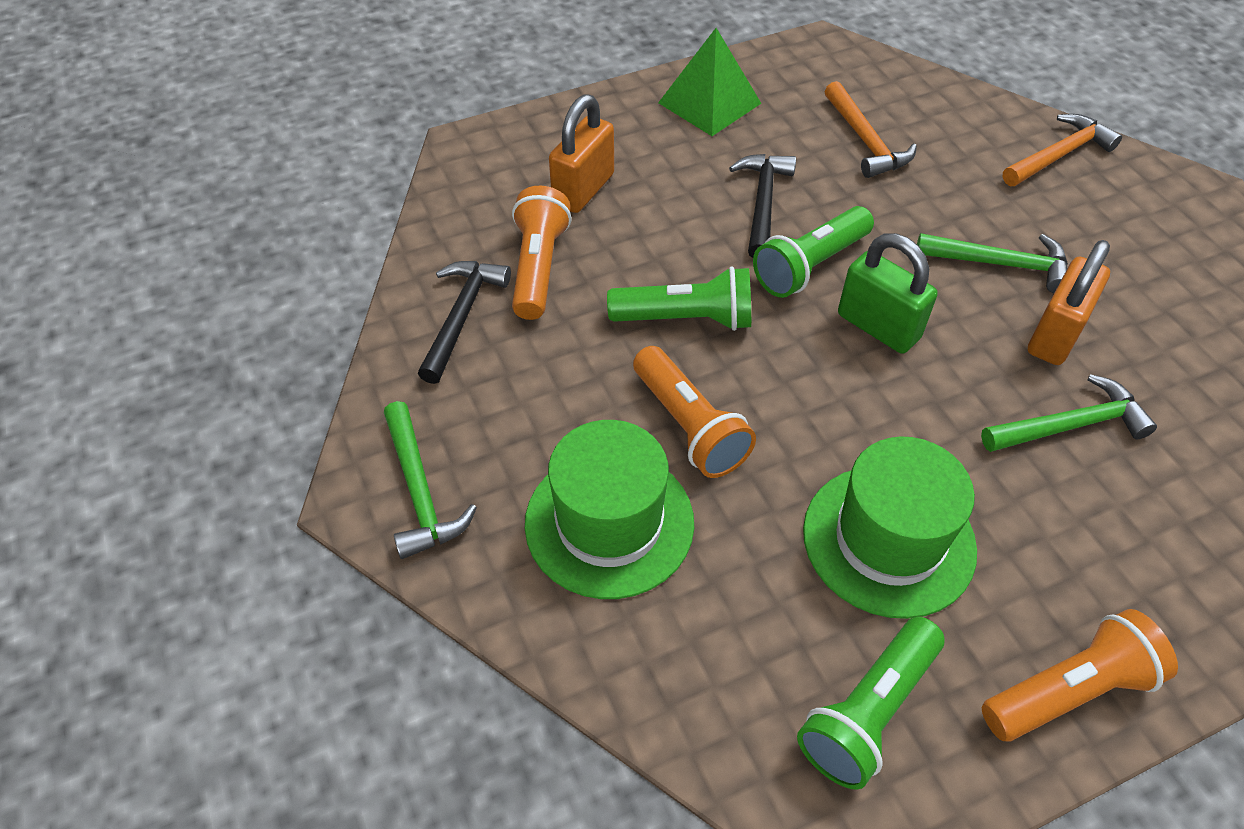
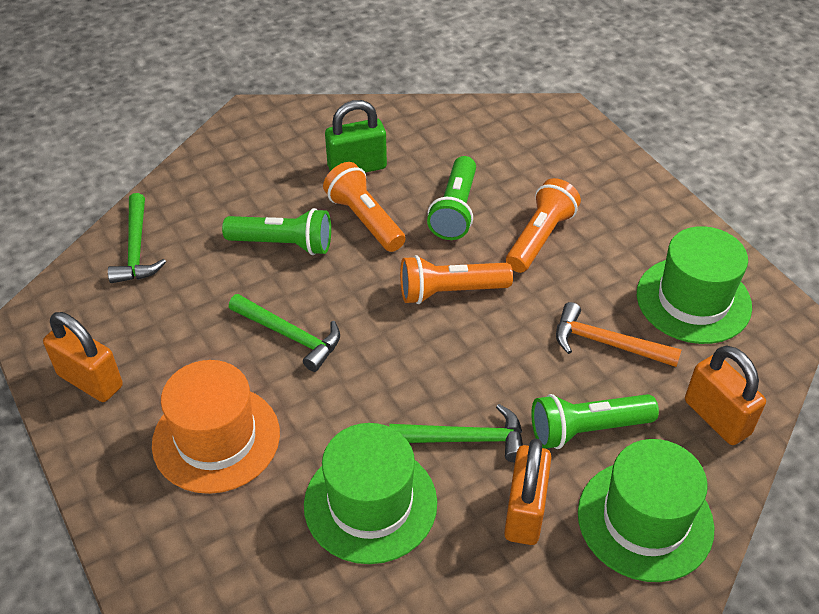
black hammer: [418,261,511,384] [729,154,796,258] = 2 -> none = 0
green hat: [525,420,694,599] [803,436,977,619] = 2 -> [304,423,437,564] [578,439,715,582] [637,226,752,344] = 3
green pyramid: [658,28,762,136] = 1 -> none = 0
orange hammer: [824,81,917,178] [1003,114,1122,186] = 2 -> [556,302,682,367] = 1
orange hat: none = 0 -> [152,360,280,494] = 1
orange padlock: [549,94,614,213] [1028,240,1110,365] = 2 -> [43,312,123,402] [504,439,552,545] [685,345,766,445] = 3

